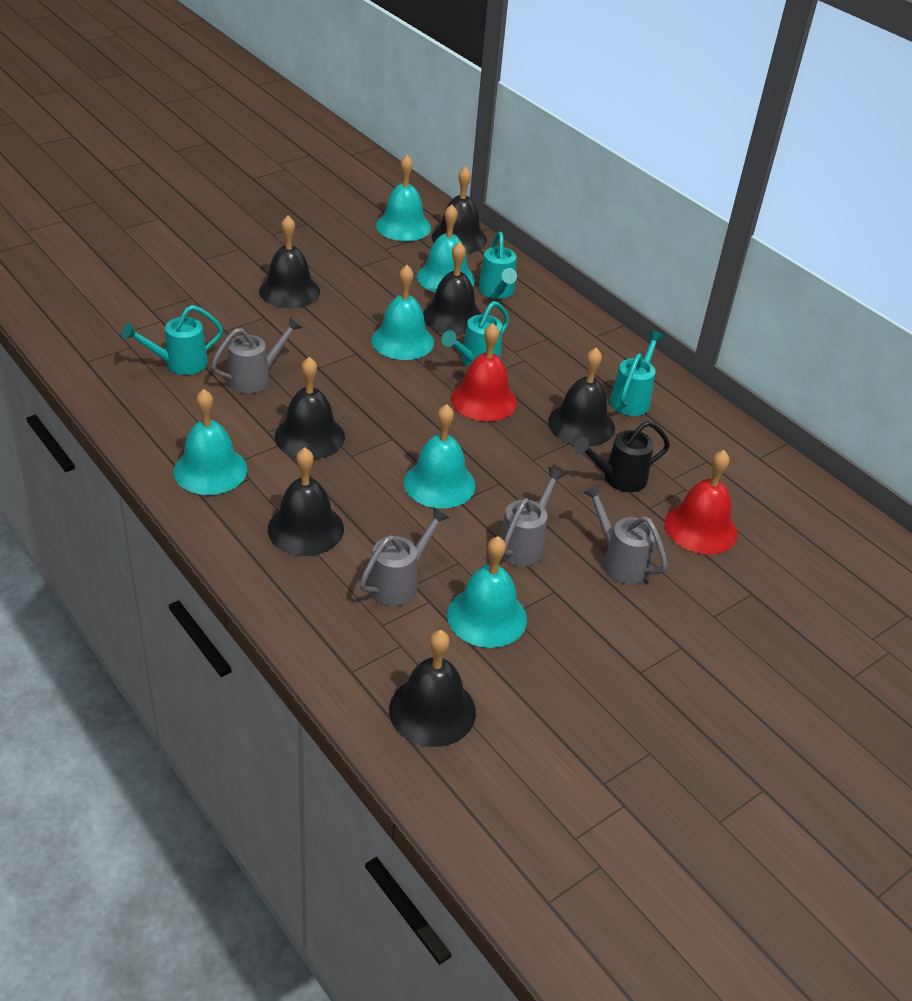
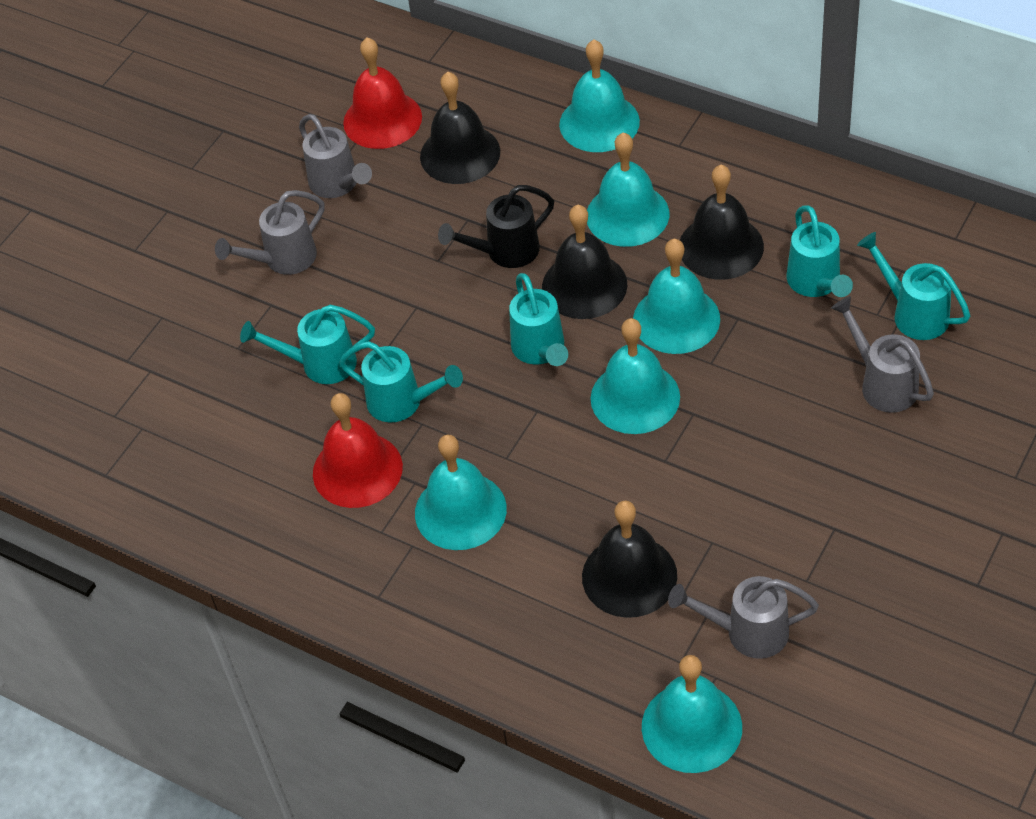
black bell: [259,216,320,308] [268,448,344,556] [275,357,345,459] [389,630,476,747] [423,242,482,335] [431,166,487,253] [548,348,615,446] = 7 -> [420,72,500,184] [542,205,627,319] [582,500,677,618] [680,165,764,280] = 4
turquoise watering can: [122,305,223,375] [442,301,509,367] [479,232,517,299] [610,331,664,416] = 4 -> [240,305,375,384] [339,341,463,422] [509,273,568,366] [787,205,853,297] [857,232,970,340] = 5

